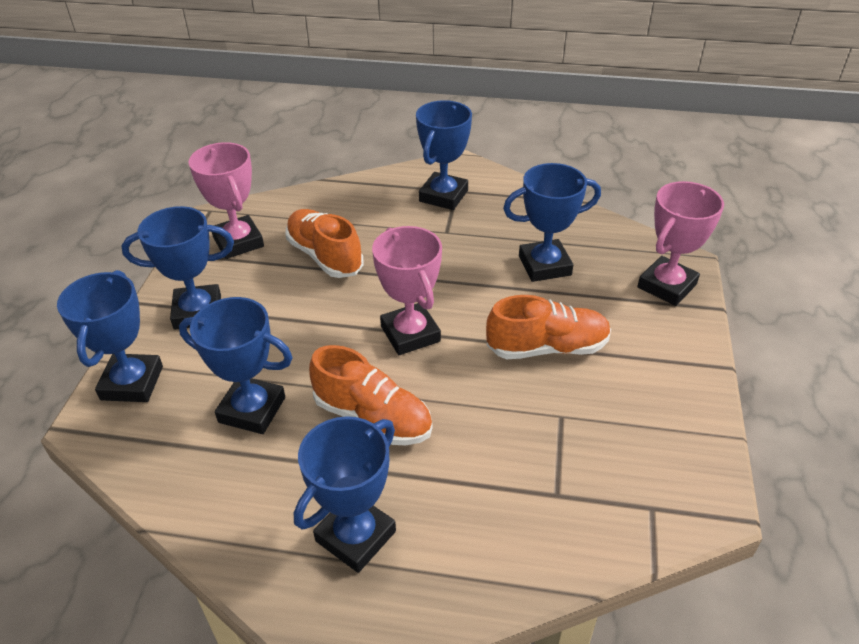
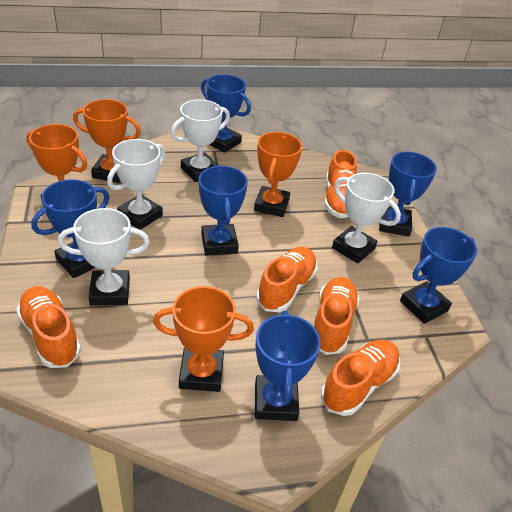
orange shoe: [285,209,363,278] [309,345,432,445] [486,295,611,359] = 3 -> [16,286,81,368] [256,247,318,312] [314,277,359,355] [321,340,400,416] [324,150,357,218] = 5
orange trophy: none = 0 -> [26,124,87,204] [73,99,141,183] [153,286,254,392] [254,132,302,217] = 4
pink trophy: [188,142,264,259] [372,226,442,355] [638,181,724,306] = 3 -> none = 0
white trophy: none = 0 -> [58,208,150,305] [107,139,165,230] [171,99,230,182] [332,173,401,264] = 4

